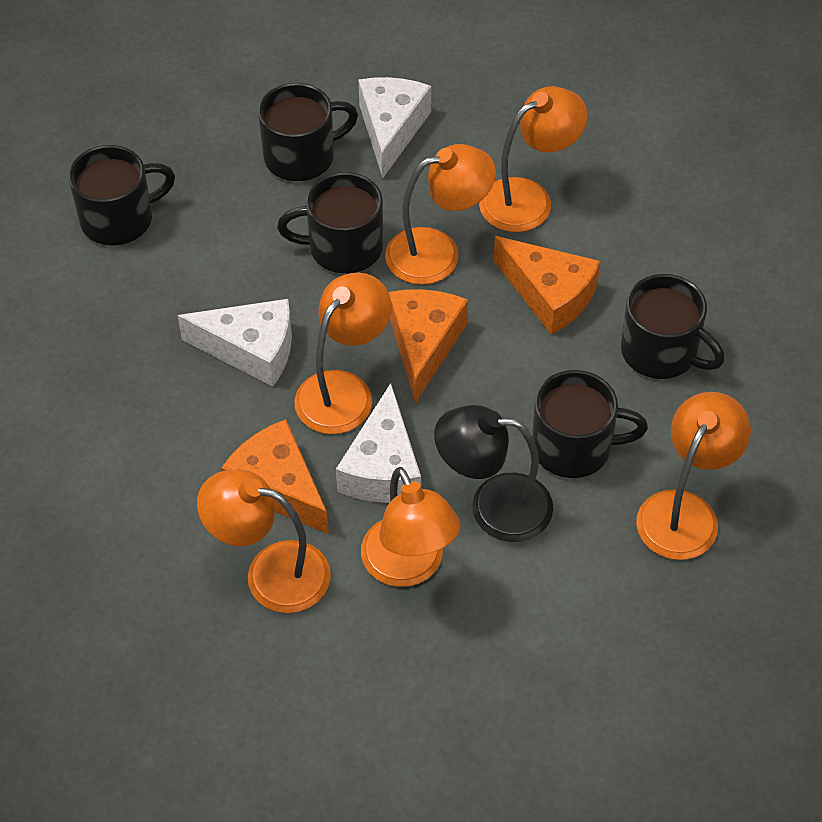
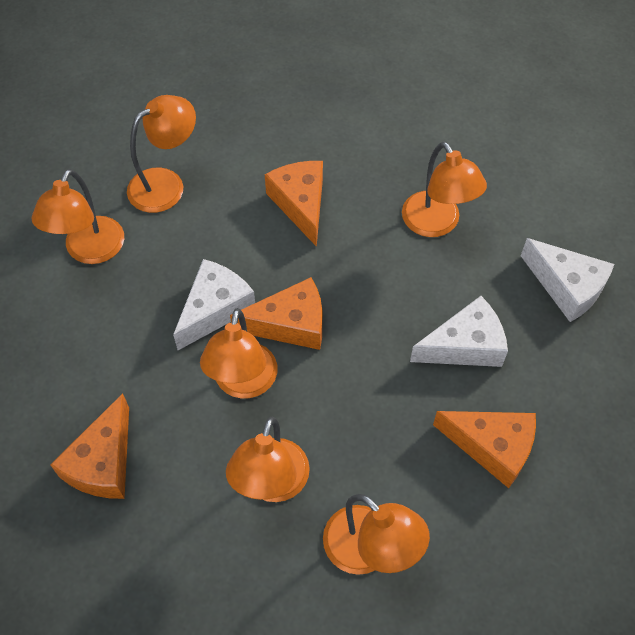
black lamp: [434,405,553,542] = 1 -> none = 0
black mug: [68,145,175,246] [258,83,358,181] [277,172,383,274] [532,370,648,478] [621,274,725,379] = 5 -> none = 0
orange cheese: [221,419,329,534] [389,289,468,404] [494,236,600,335] = 3 -> [50,393,129,499] [230,277,322,350] [265,161,323,247] [433,411,536,488] = 4

